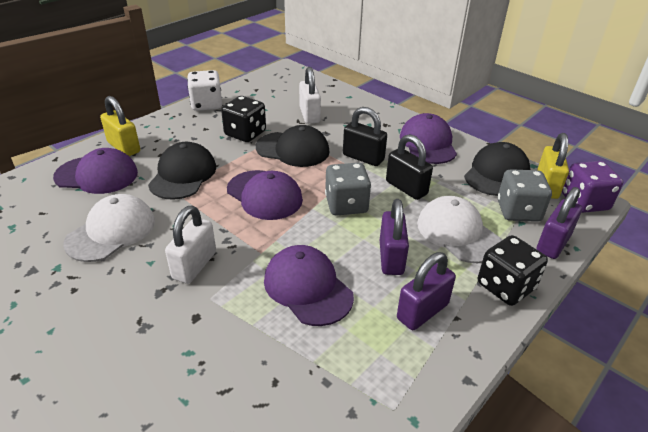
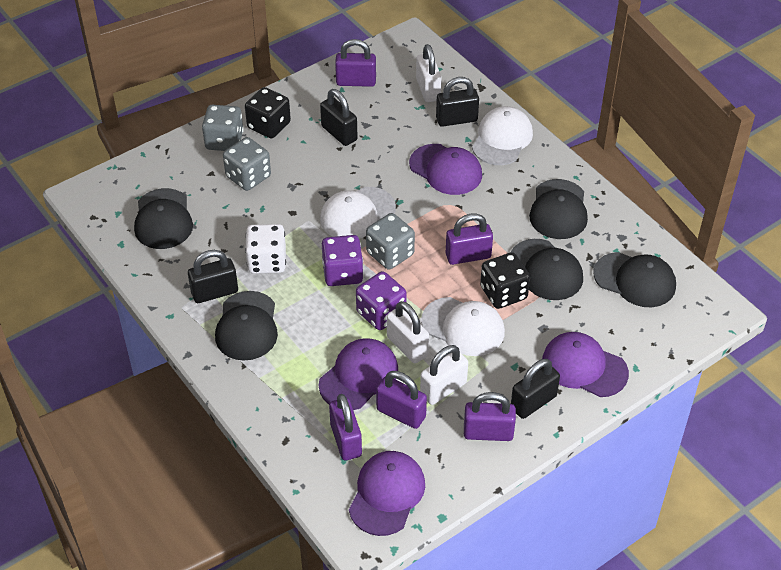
black cap: [148,142,216,200] [256,125,330,167] [464,142,530,196] = 3 -> [134,188,193,249] [215,291,278,360] [511,239,583,300] [529,179,588,239] [593,252,676,307] = 5
black padlock: [343,107,387,166] [386,134,433,200] = 2 -> [188,250,238,303] [320,89,358,146] [436,77,479,127] [511,359,560,419] = 4
grey dice: [325,163,371,216] [498,169,552,222] = 2 -> [202,105,244,151] [223,137,271,191] [366,213,415,270] = 3
purple dice: [562,161,623,213] = 1 -> [322,235,363,286] [356,271,407,330] = 2
purple padlock: [380,199,409,275] [397,252,456,330] [537,187,582,259] = 3 -> [329,394,362,460] [335,39,376,87] [376,371,427,429] [446,213,493,265] [464,392,516,441] = 5
white cap: [63,194,155,262] [417,196,501,263] = 2 -> [320,187,396,239] [421,297,505,356] [472,106,533,165] = 3
white padlock: [165,206,216,284] [299,67,321,124] = 2 -> [387,301,429,363] [416,44,442,102] [420,345,468,405] = 3
yellow padlock: [100,96,140,156] [537,133,569,199] = 2 -> none = 0

